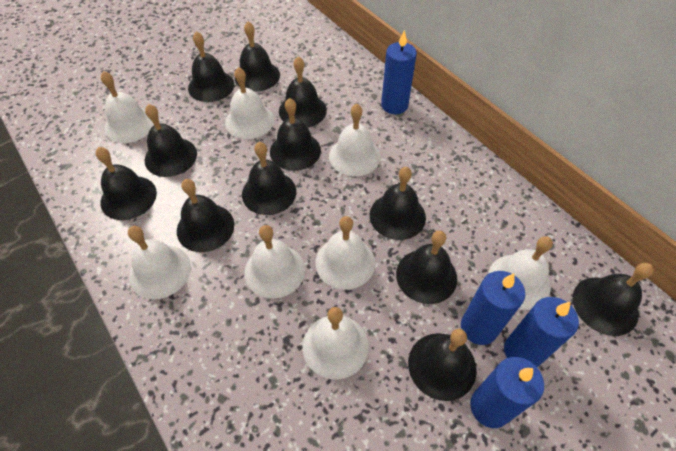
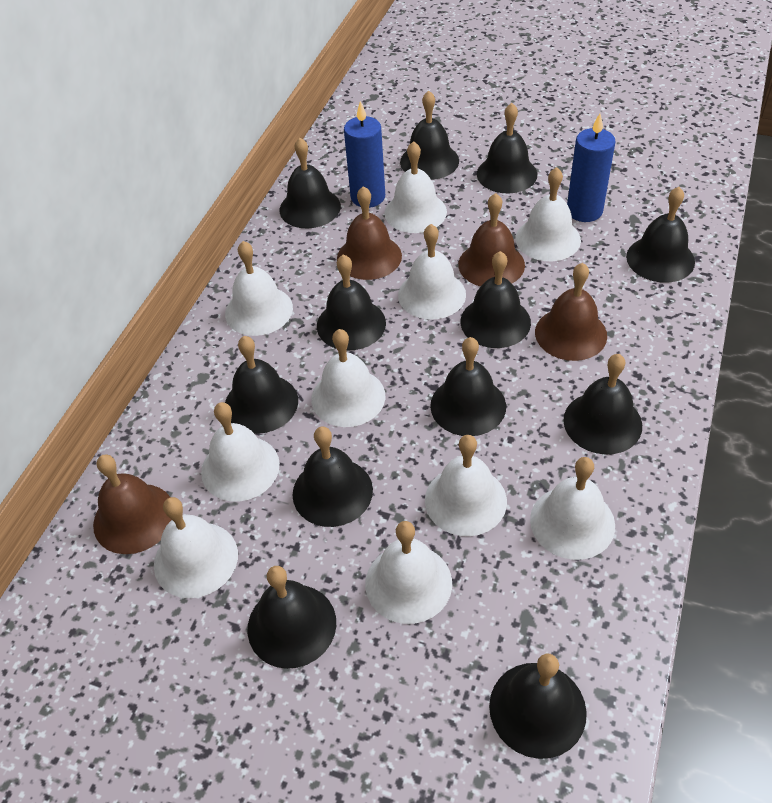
blue candle: [381,30,417,114] [461,271,525,345] [470,357,544,428] [504,297,579,367] = 4 -> [344,101,385,208] [567,113,616,222] = 2
brown bell: none = 0 -> [93,454,172,554] [337,186,402,280] [458,193,525,287] [535,263,607,361] = 4
white bell: [101,71,154,143] [128,226,191,299] [225,67,274,139] [244,225,305,299] [302,307,369,380] [315,216,375,290] [329,104,380,176] [488,236,553,310] = 8 -> [154,497,238,598] [201,402,280,501] [225,241,293,336] [311,329,385,427] [365,521,452,624] [384,141,447,233] [398,224,466,320] [425,435,507,536] [515,167,581,261] [530,457,615,560] = 10

